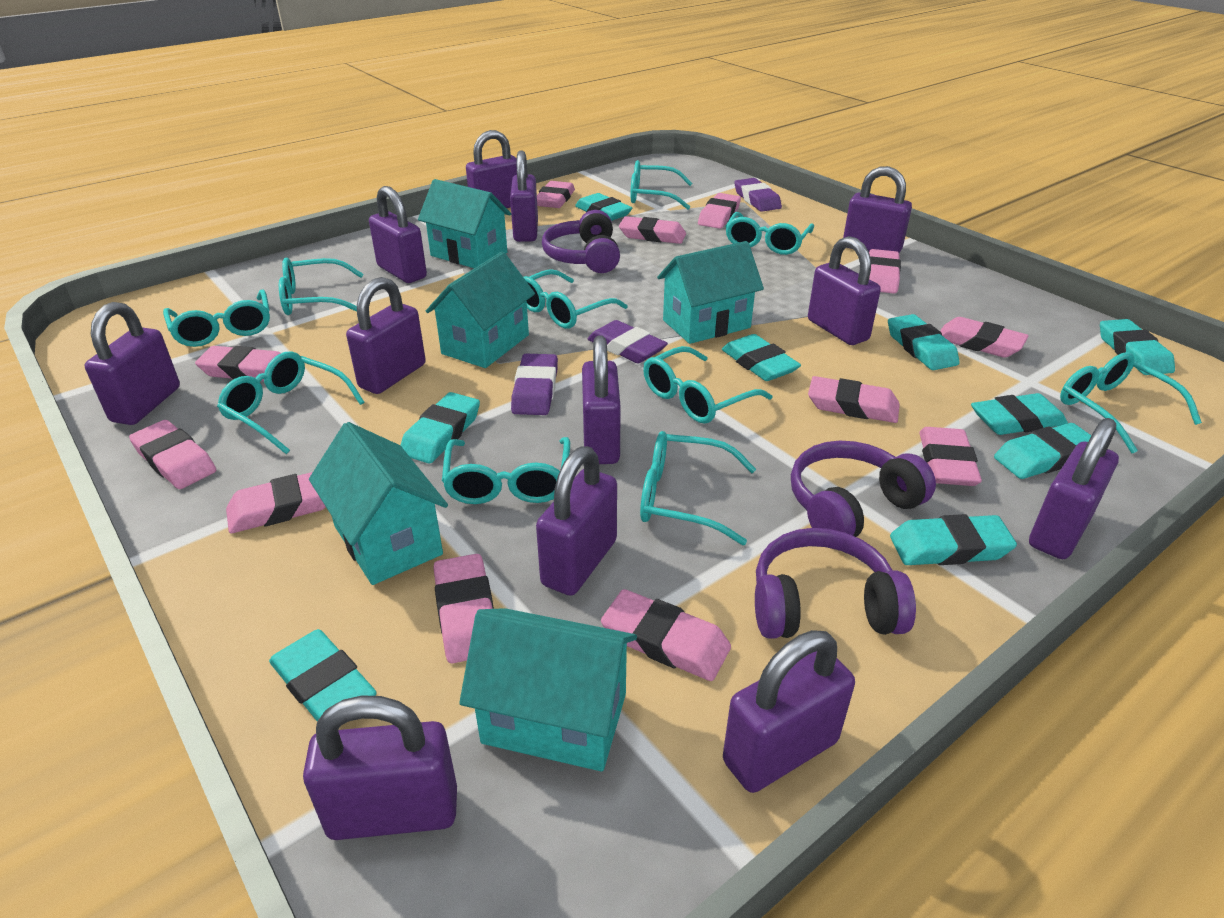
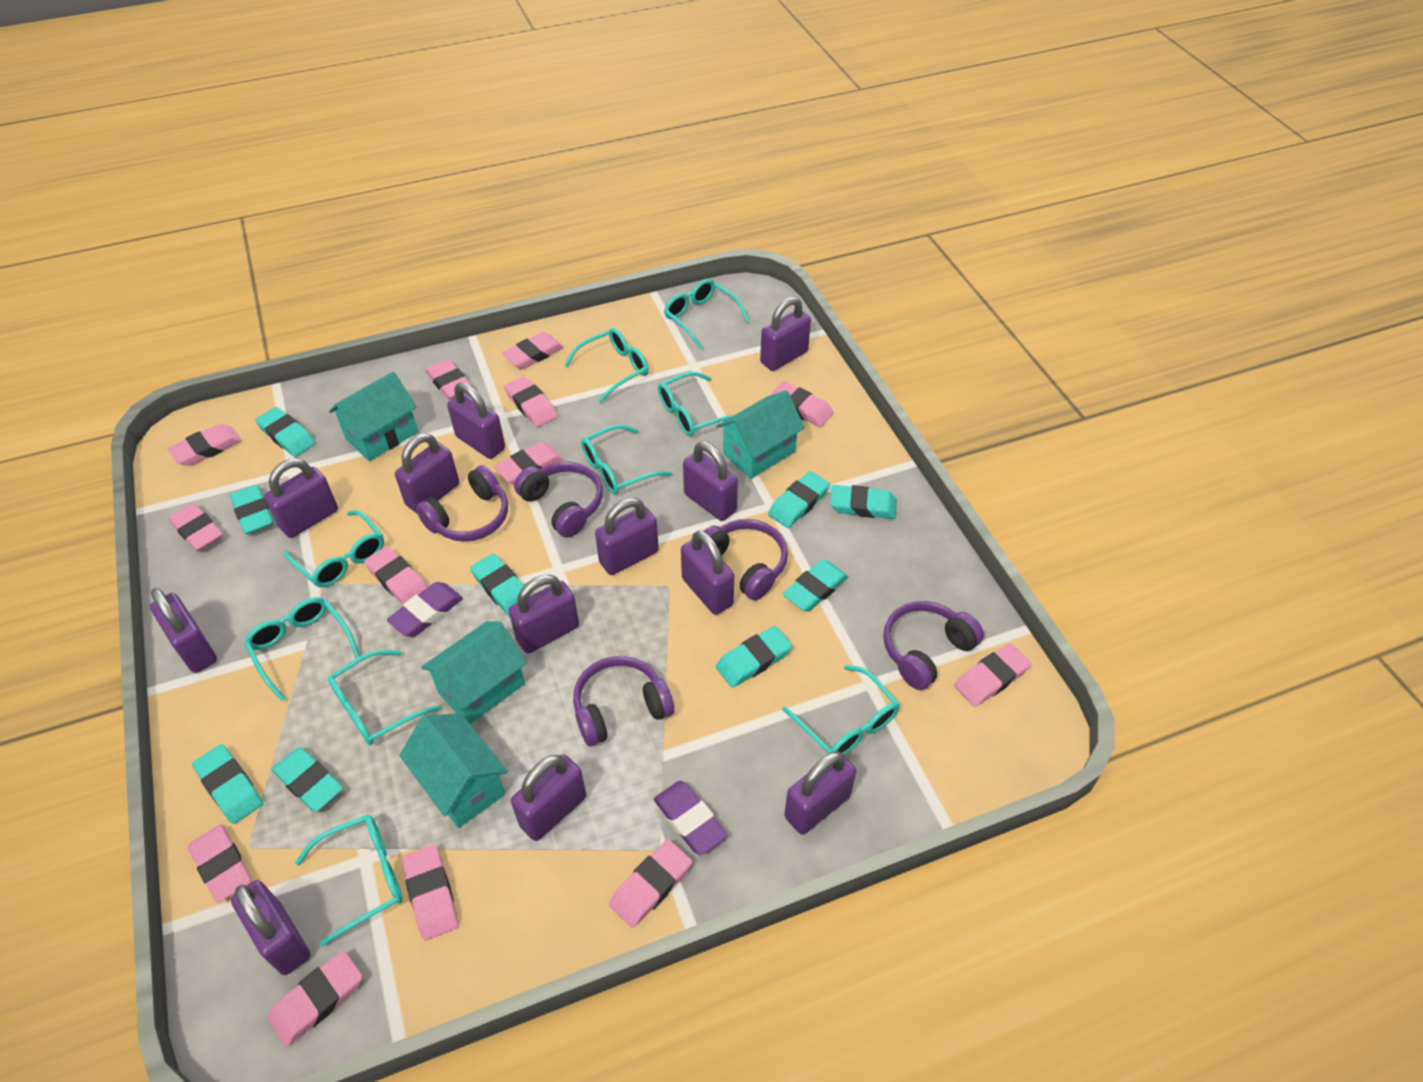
pink eraser: [129,420,216,489] [195,346,281,381] [226,472,326,534] [433,554,494,664] [537,181,575,208] [601,589,731,681] [619,216,686,244] [698,193,741,229] [808,376,900,423] [869,249,901,294] [919,427,982,486] [940,317,1029,358] = 12 -> [168,424,242,466] [168,503,223,551] [188,824,251,903] [268,950,362,1047] [364,546,428,604] [402,845,459,941] [425,359,472,400] [494,442,563,484] [502,332,564,369] [504,376,558,427] [609,839,692,928] [770,382,833,427] [954,643,1031,707] = 13
purple eraser: [511,354,558,415] [588,320,668,363] [734,178,782,212] = 3 -> [387,582,463,637] [653,781,728,855] = 2
purple headphones: [542,210,620,273] [755,528,916,639] [791,441,936,537] = 3 -> [416,465,508,542] [514,461,603,537] [573,656,675,746] [704,519,788,600] [883,601,984,690] = 5
turquoise glasses: [163,289,270,347] [217,352,364,454] [279,258,364,315] [442,437,570,504] [524,269,628,329] [631,160,692,209] [640,431,756,545] [643,346,772,424] [725,212,814,255] [1060,352,1202,453] = 10 -> [244,597,360,701] [284,510,384,587] [295,814,403,947] [327,650,440,745] [564,328,649,403] [581,425,672,494] [658,372,734,436] [664,279,749,349] [782,665,900,755] = 9
turquoise house: [309,422,448,585] [418,179,511,268] [426,252,535,368] [459,608,637,771] [657,241,764,344] = 5 -> [329,371,418,461] [399,714,507,828] [421,621,527,724] [717,390,805,479] = 4

